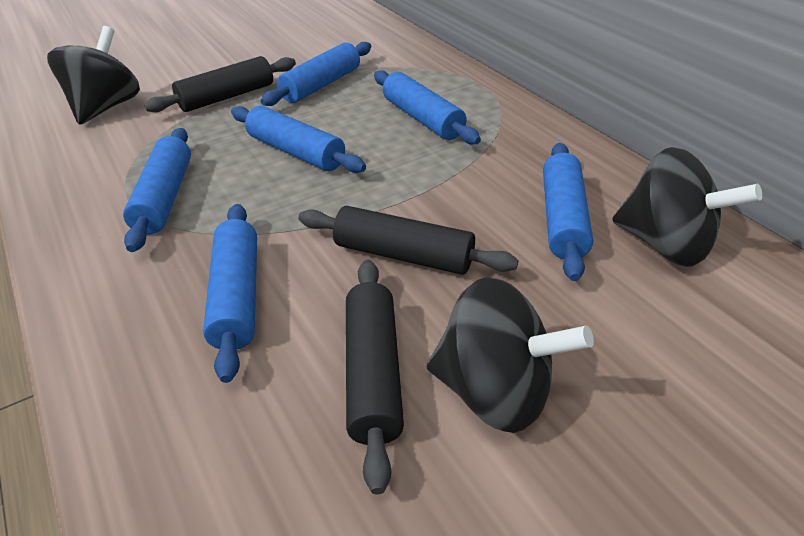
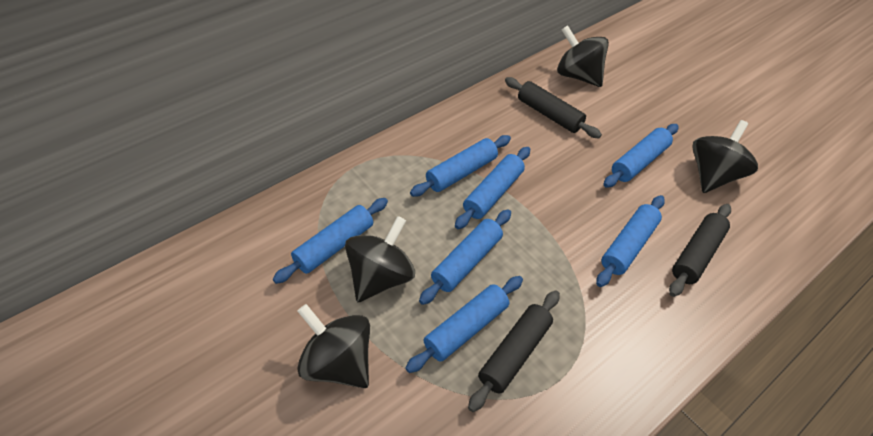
black spinning top: [47,26,140,125] [427,277,594,433] [612,147,762,267] = 3 -> [297,304,370,388] [345,216,415,302] [557,25,609,87] [692,120,758,193] = 4
blue rolling pin: [123,128,191,252] [203,204,257,383] [231,106,366,173] [261,42,371,106] [374,70,481,145] [543,143,593,281] = 6 -> [273,198,388,284] [405,276,523,373] [410,135,511,197] [419,209,511,305] [455,147,530,229] [596,195,665,287] [603,124,679,188] = 7

